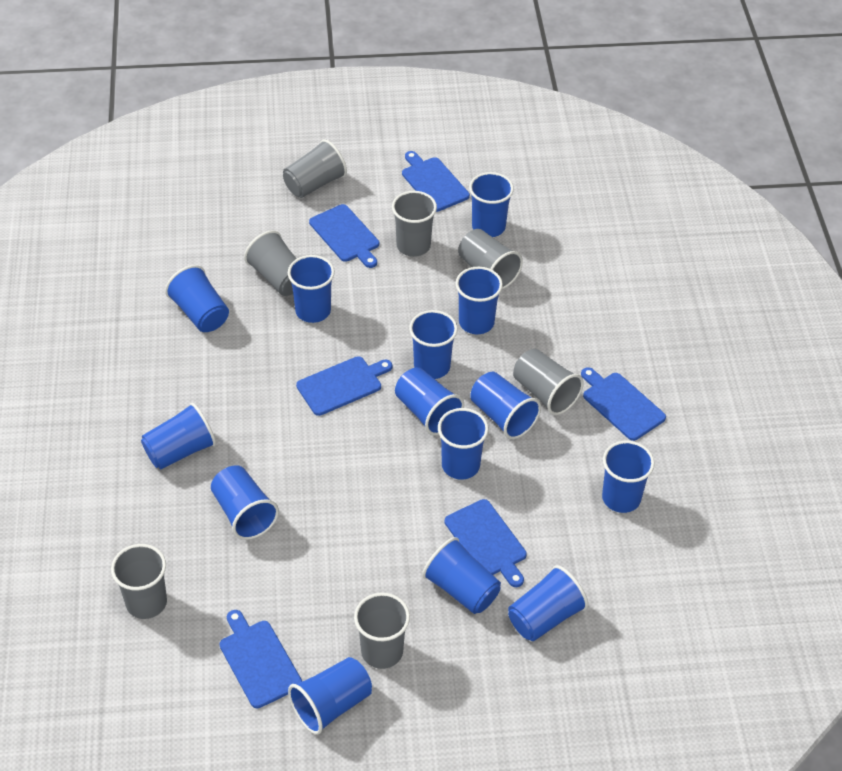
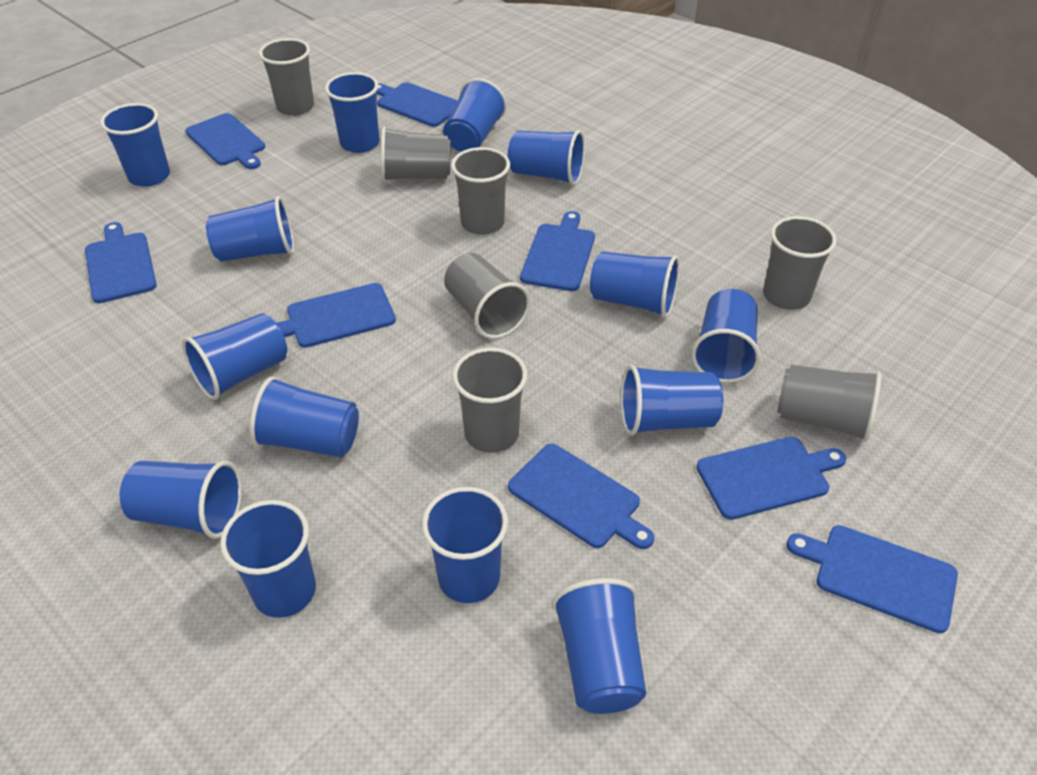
blue cutting board: [219,610,302,708] [296,356,392,416] [309,204,379,268] [402,151,470,212] [444,499,527,587] [581,367,666,441] = 6 -> [85,222,157,303] [185,113,265,169] [277,283,396,348] [377,82,458,127] [508,444,654,549] [520,211,595,291] [696,437,846,520] [786,525,958,633] = 8

